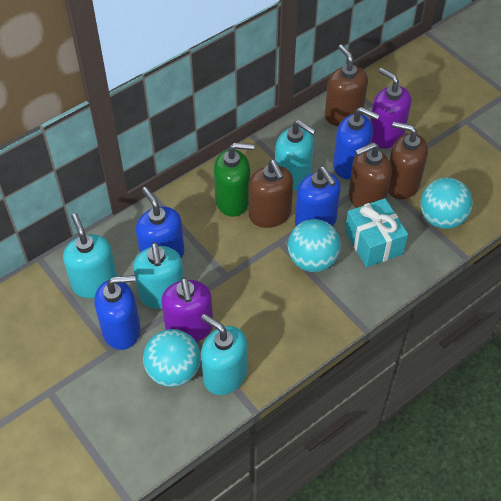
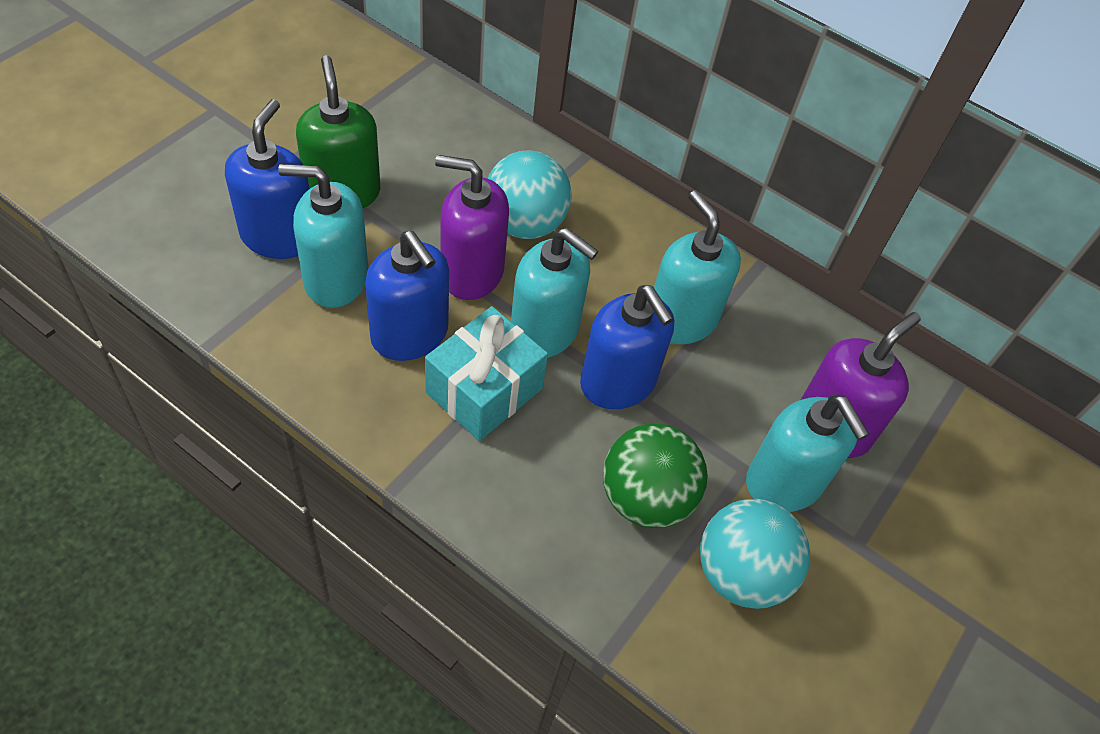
blue soap dispenser: [94,275,141,350] [136,187,185,259] [295,167,341,226] [333,107,379,179] = 4 -> [225,99,310,259] [365,231,449,361] [580,285,674,409] = 3
brown soap dispenser: [249,160,293,228] [325,44,368,126] [349,142,392,208] [388,122,428,199] = 4 -> none = 0
green ball: none = 0 -> [603,424,708,528] = 1
turquoise ball: [143,329,201,387] [288,219,341,272] [420,178,473,229] = 3 -> [488,150,572,239] [700,499,810,609] = 2

